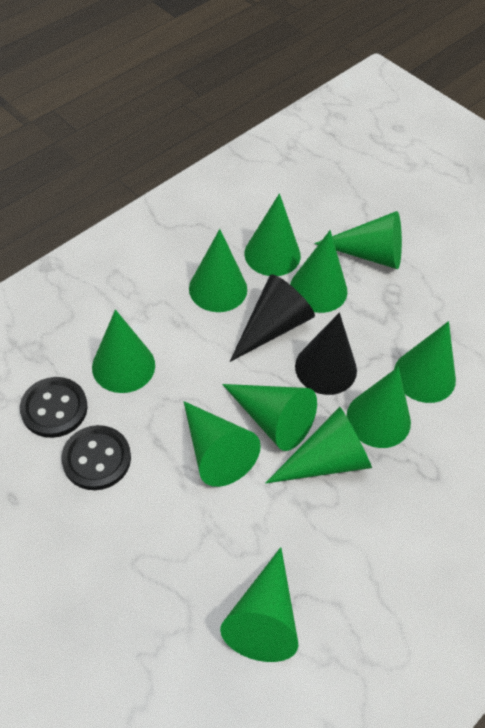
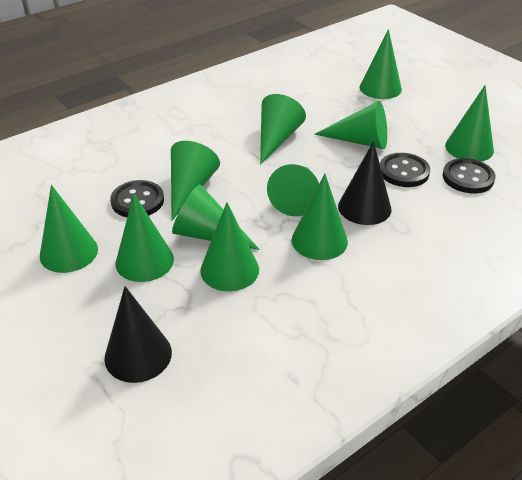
black button: [20,377,88,438] [61,425,131,490] = 2 -> [110,180,164,217] [380,153,430,187] [443,158,495,194] = 3

